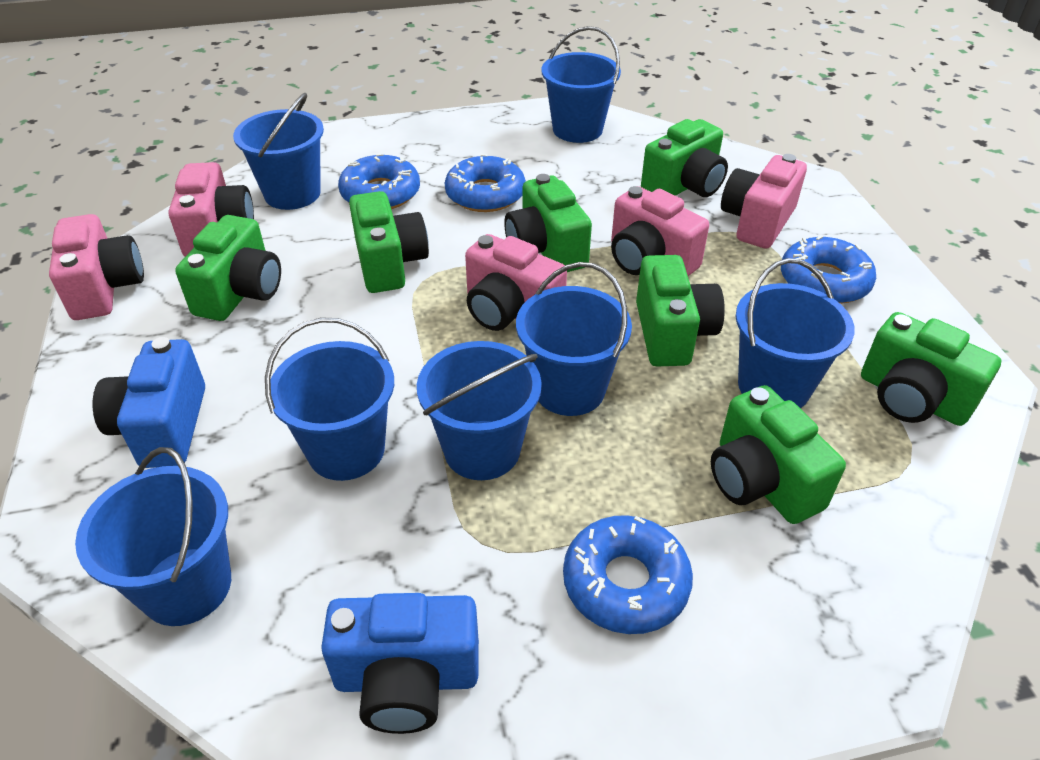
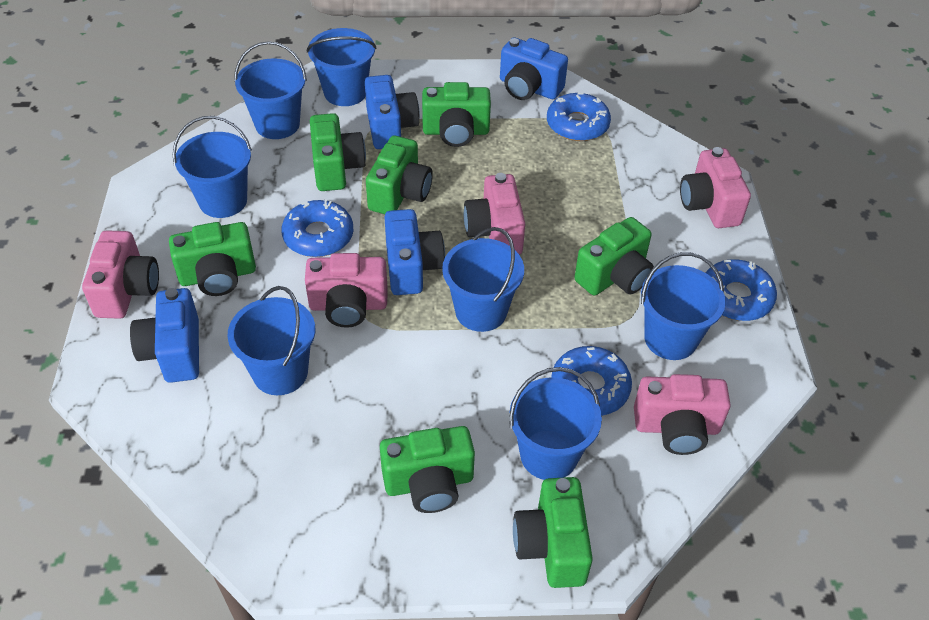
blue camera: [93,337,205,468] [321,593,479,734] = 2 -> [130,288,199,383] [365,75,420,149] [385,209,445,295] [500,37,568,100] = 4

